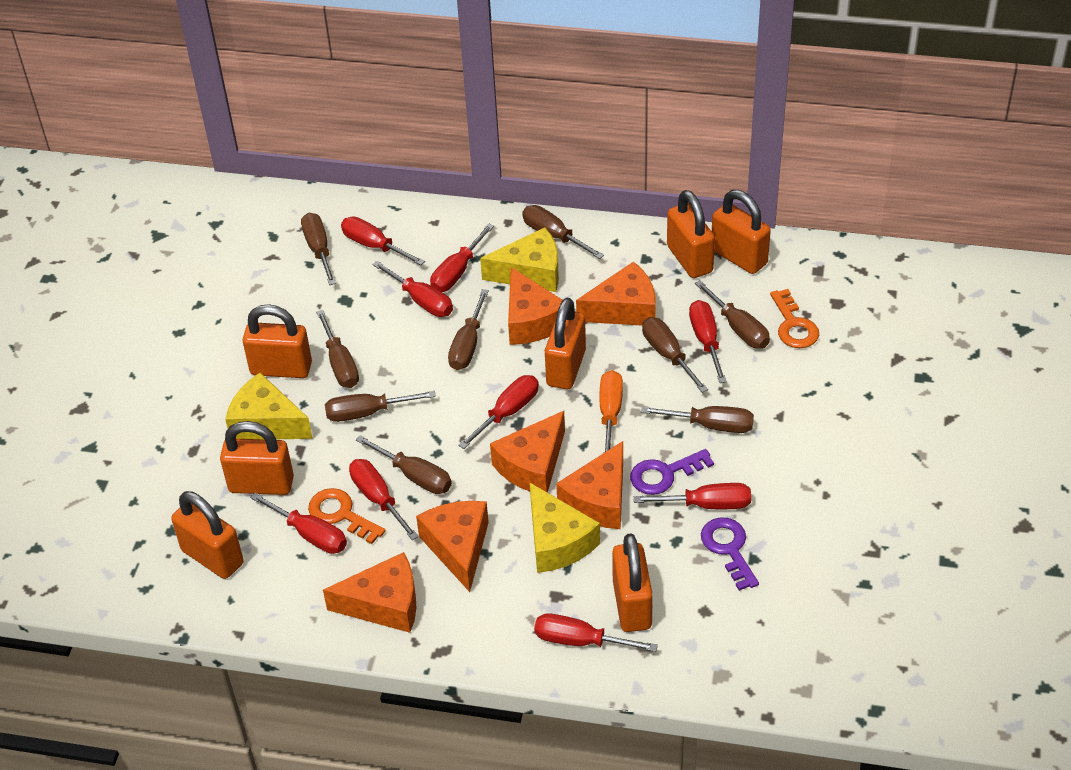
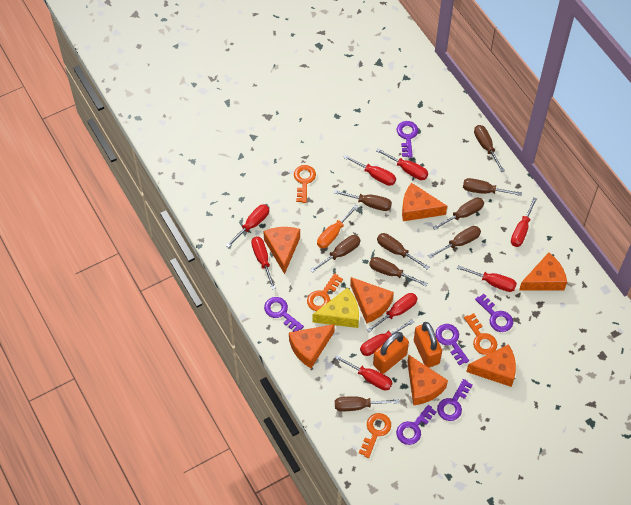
orange cheese: [323,552,416,633] [416,501,489,592] [490,411,565,493] [508,267,562,345] [556,441,623,529] [576,261,656,325] = 6 -> [263,227,300,274] [289,324,335,368] [350,277,394,324] [402,183,447,221] [407,355,448,405] [466,344,516,387] [519,253,567,291] = 7
orange key: [308,488,386,544] [770,289,819,348] = 2 -> [294,165,316,203] [307,273,343,311] [359,413,391,458] [464,313,497,355] = 4
orange padlock: [171,491,243,579] [220,421,294,495] [243,304,312,378] [545,298,586,389] [612,533,653,632] [667,190,715,278] [712,190,771,274] = 7 -> [373,332,409,374] [414,322,442,368] = 2
purple key: [630,449,714,495] [701,517,759,591] = 2 -> [264,297,304,332] [396,405,437,445] [397,121,418,158] [435,324,469,366] [437,379,473,421] [475,294,513,332] = 6
yellow cheese: [225,373,313,439] [480,227,558,292] [530,483,600,573] = 3 -> [313,287,359,328] = 1

